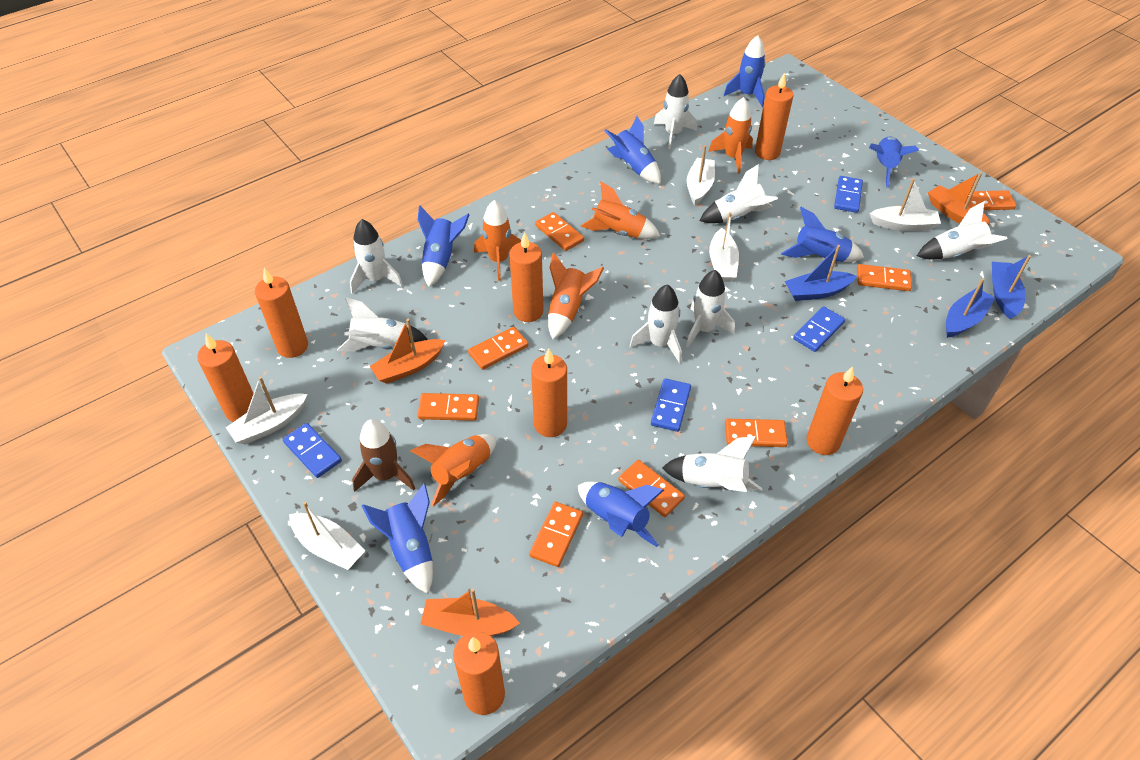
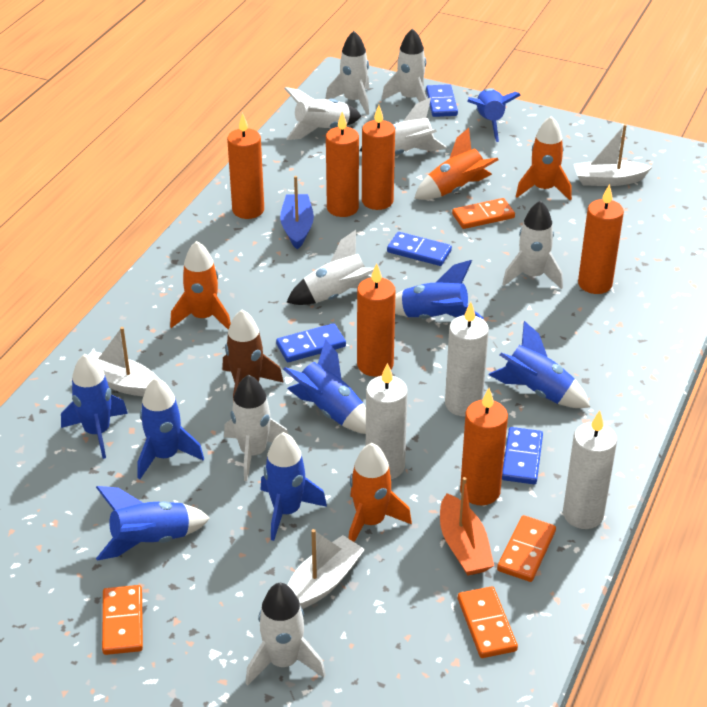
blue boat: [785,245,857,301] [946,278,995,338] [992,255,1031,319] = 3 -> [280,176,314,250] = 1
blue rocket: [362,483,433,594] [418,205,469,287] [578,482,664,547] [604,116,661,184] [724,35,765,107] [781,207,864,262] [869,137,919,188] = 7 -> [61,354,128,459] [96,486,210,561] [137,378,204,479] [260,432,327,541] [283,339,366,434] [395,260,484,319] [467,88,521,142] [488,321,590,408] = 8
orange boat: [370,319,445,384] [421,588,520,636] [928,172,990,226] = 3 -> [440,477,494,576] = 1
orange candle: [197,334,254,422] [255,268,308,358] [453,632,505,715] [509,232,544,322] [531,348,567,437] [755,73,794,160] [806,366,863,455] = 7 -> [227,113,264,219] [326,112,359,217] [357,263,396,377] [362,105,395,210] [460,388,508,505] [578,184,624,294] = 6
orange domino: [418,393,479,421] [468,327,529,370] [529,502,583,567] [535,212,584,251] [618,460,685,517] [725,419,788,447] [857,264,912,291] [967,190,1016,210] = 8 -> [102,585,143,655] [452,198,515,229] [458,586,518,658] [497,515,556,582] = 4
orange rocket: [411,434,496,507] [474,200,521,281] [548,252,604,340] [580,181,660,239] [708,97,753,174] = 5 -> [170,241,231,330] [348,443,412,542] [414,128,498,200] [516,116,572,201] = 4
white boat: [226,376,307,444] [289,501,365,570] [687,145,715,205] [709,212,739,282] [869,178,941,231] = 5 -> [89,327,159,396] [287,529,365,609] [574,124,652,186] = 3
white candle: none = 0 -> [366,363,408,479] [445,302,489,417] [563,411,617,529] = 3

